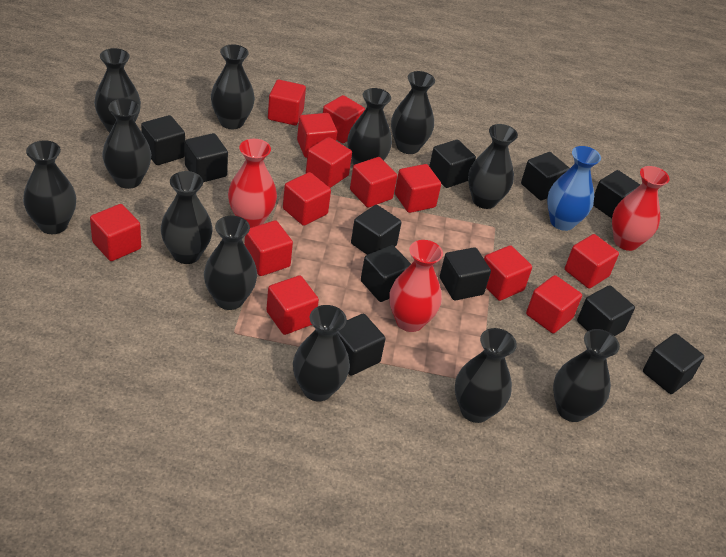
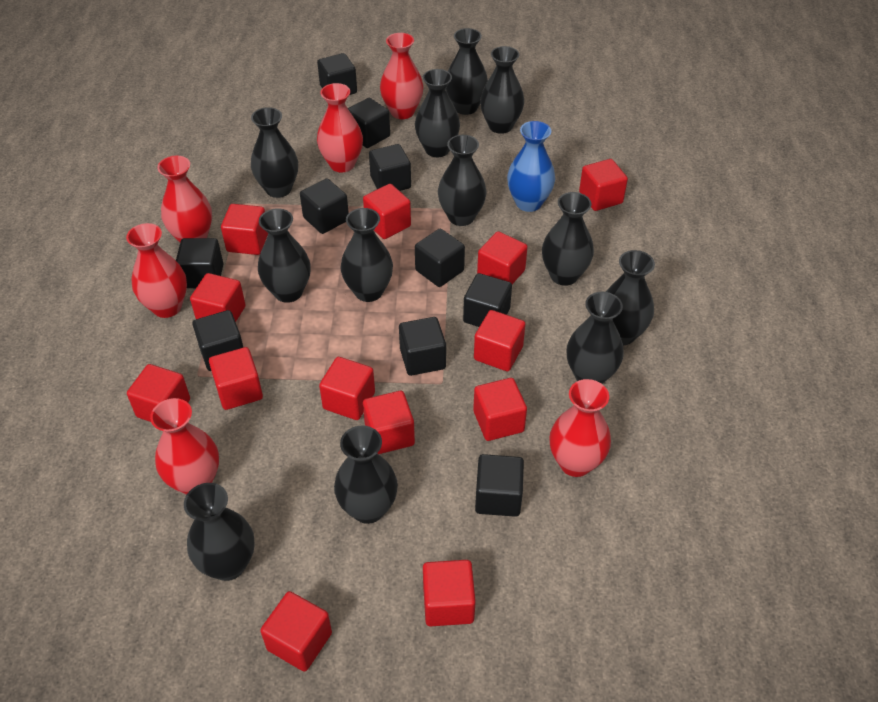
black cube: [141,115,185,165] [185,133,228,182] [337,314,386,376] [351,205,401,255] [361,245,411,302] [429,140,476,188] [440,247,491,301] [521,152,570,200] [577,285,635,336] [593,170,640,218] [643,334,704,394] = 11 -> [176,238,224,288] [192,310,244,371] [300,179,349,234] [317,53,357,95] [348,98,390,148] [369,144,411,191] [399,317,446,376] [415,229,465,287] [463,273,512,327] [475,454,524,517] = 10
red vase: [228,139,277,228] [389,240,443,332] [612,166,670,251] = 3 -> [126,223,187,318] [150,398,219,495] [157,156,212,242] [317,83,363,172] [380,33,423,119] [549,379,611,477] = 6

